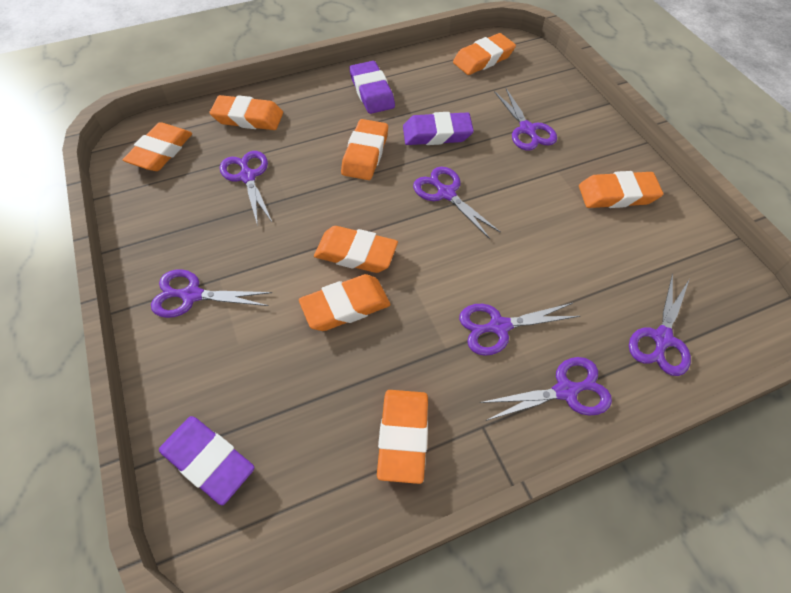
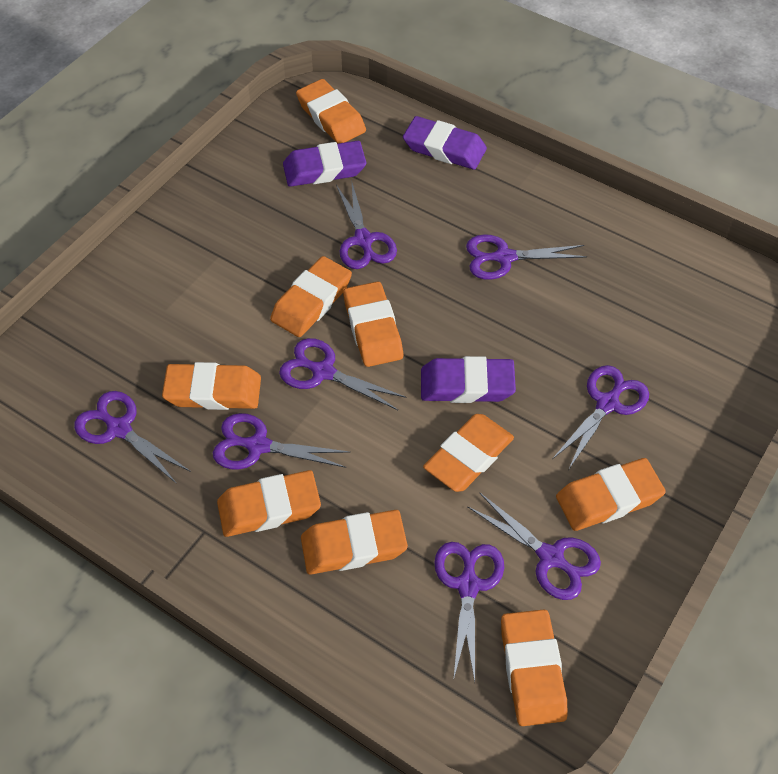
orange eraser: [123,122,192,171] [210,95,283,130] [299,274,390,331] [314,226,398,273] [341,119,388,180] [377,390,428,484] [453,33,516,75] [579,171,663,208] = 8 -> [162,362,261,410] [217,470,321,537] [270,256,352,337] [296,79,366,144] [301,510,408,575] [343,281,403,367] [423,414,514,492] [501,609,568,726] [556,458,666,531] = 9
purple scissors: [151,269,272,318] [220,151,272,226] [413,167,501,239] [459,303,580,356] [480,357,612,421] [494,88,557,151] [629,274,691,376] = 7 -> [74,391,191,484] [213,413,350,470] [279,338,407,410] [336,183,397,269] [434,542,504,681] [466,234,588,280] [467,492,601,600] [553,365,649,469] = 8

